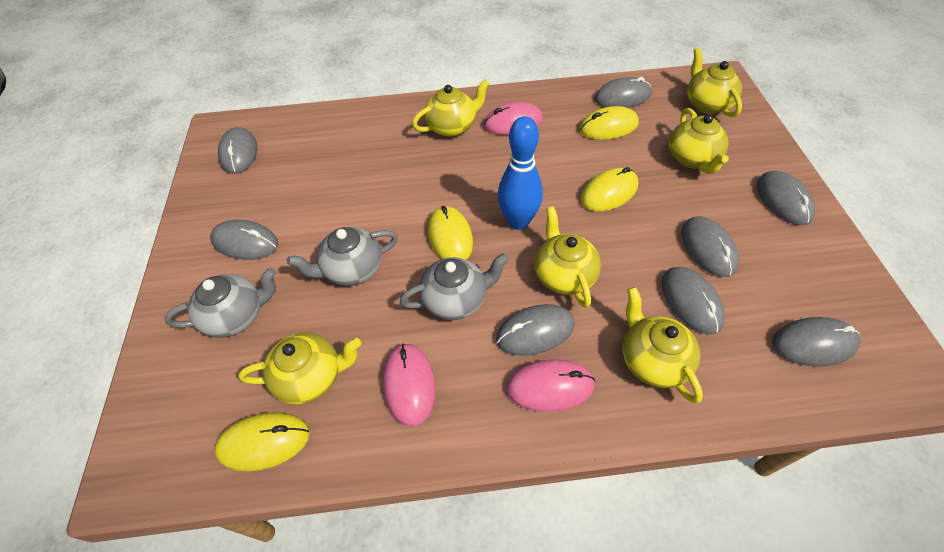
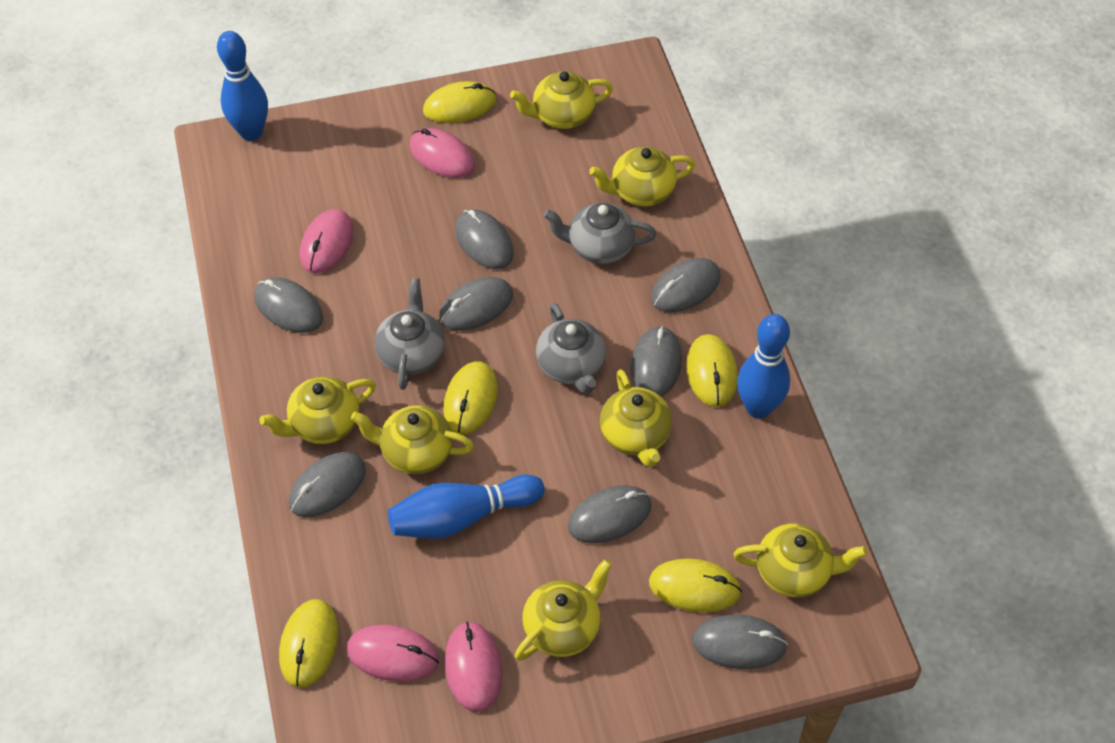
blue bowling pin: [498,116,543,230] = 1 -> [217,31,268,141] [388,474,545,539] [737,314,790,418] = 3
pink mouse: [383,343,436,426] [484,102,543,135] [506,359,595,412] = 3 -> [300,209,354,273] [347,625,439,682] [409,128,475,178] [445,621,502,712] = 4
yellow mouse: [214,413,310,471] [428,206,473,260] [579,106,639,140] [581,167,639,212] = 4 -> [279,599,338,688] [423,81,496,123] [443,361,498,434] [649,558,742,612] [686,334,738,407] = 5
yellow teapot: [238,332,361,405] [412,79,490,137] [535,206,601,308] [623,287,703,403] [669,108,729,174] [687,48,742,117] = 6 -> [259,376,376,444] [351,406,474,474] [510,71,613,129] [515,559,612,661] [589,147,695,206] [600,369,672,467] [733,523,868,598] = 7

